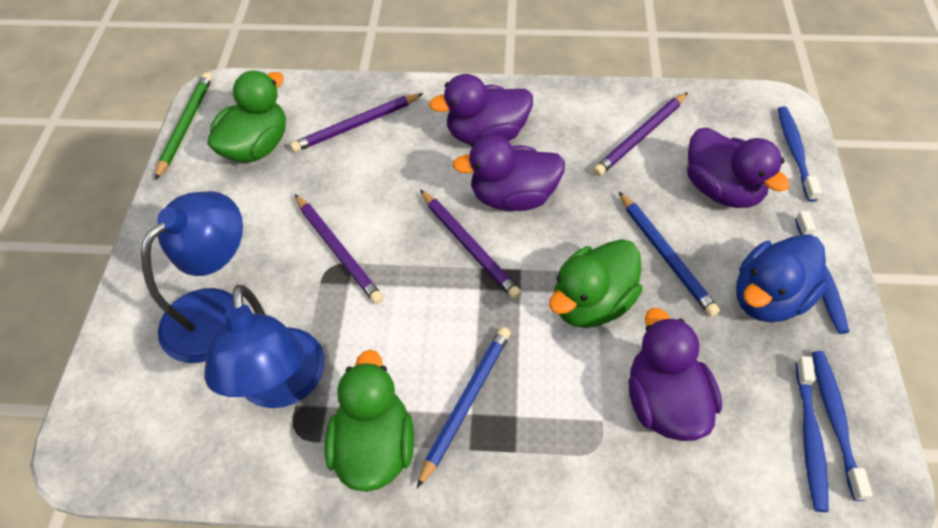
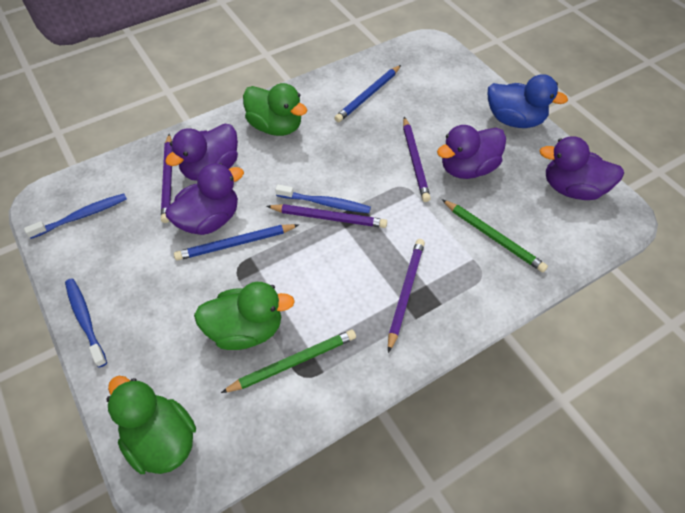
blue lamp: [141,191,243,363] [204,285,325,408] = 2 -> none = 0
blue toothbrush: [778,106,822,202] [795,211,849,334] [796,356,829,512] [812,351,873,501] = 4 -> [24,193,127,239] [65,278,107,368] [275,184,371,213] = 3
green pencil: [155,72,212,180] = 1 -> [221,330,356,393] [442,199,548,272] = 2

